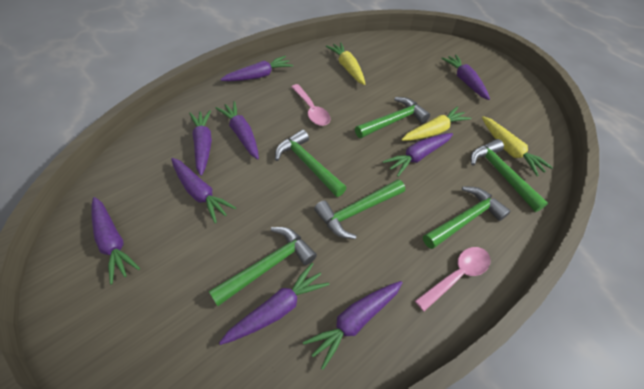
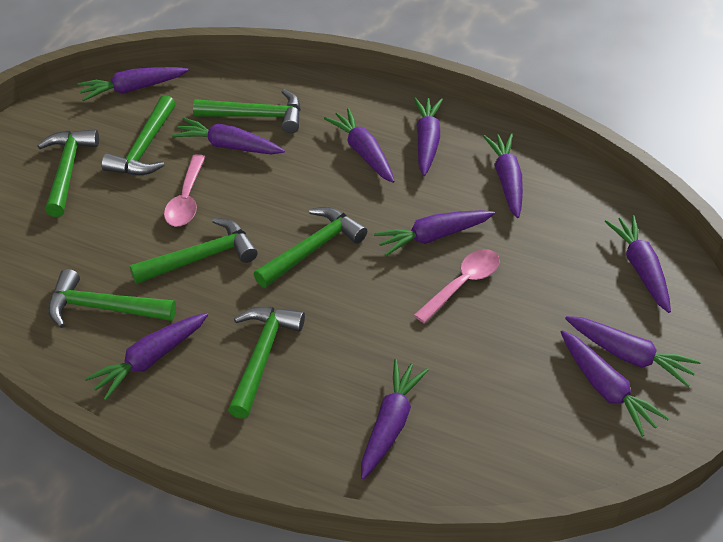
green hammer: [209,227,317,306] [275,129,346,197] [314,179,405,239] [355,97,430,138] [423,187,511,249] [470,139,548,212] = 6 -> [37,129,99,217] [48,269,176,328] [101,95,176,175] [129,218,258,284] [193,89,301,133] [228,307,305,419] [254,207,367,288] = 7
purple carrot: [92,197,140,285] [171,158,236,223] [189,110,212,176] [216,101,259,159] [219,263,329,345] [220,56,293,81] [303,281,403,370] [383,133,453,177] [441,55,490,100] = 9 -> [78,67,189,101] [85,313,208,400] [172,118,285,154] [324,108,395,183] [361,359,429,480] [374,210,495,256] [414,97,443,176] [483,133,523,218] [561,330,669,437] [565,316,701,387] [605,215,671,313] = 11
yellow carrot: [326,42,365,85] [401,106,471,141] [482,116,553,176] = 3 -> none = 0

